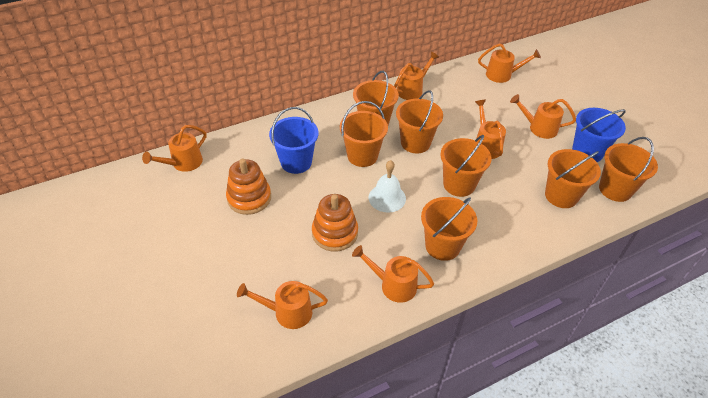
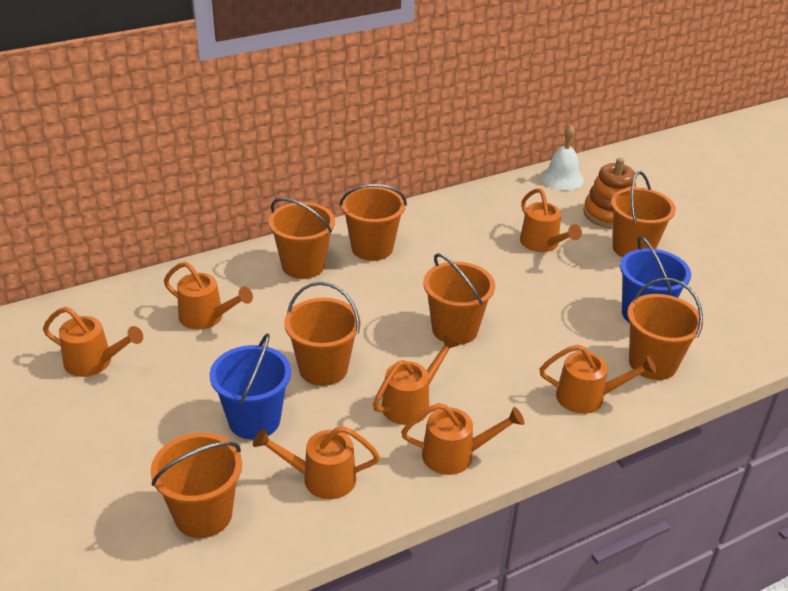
orange stacking toy: [226,159,271,215] [312,194,358,252] = 2 -> [583,158,637,229] = 1

